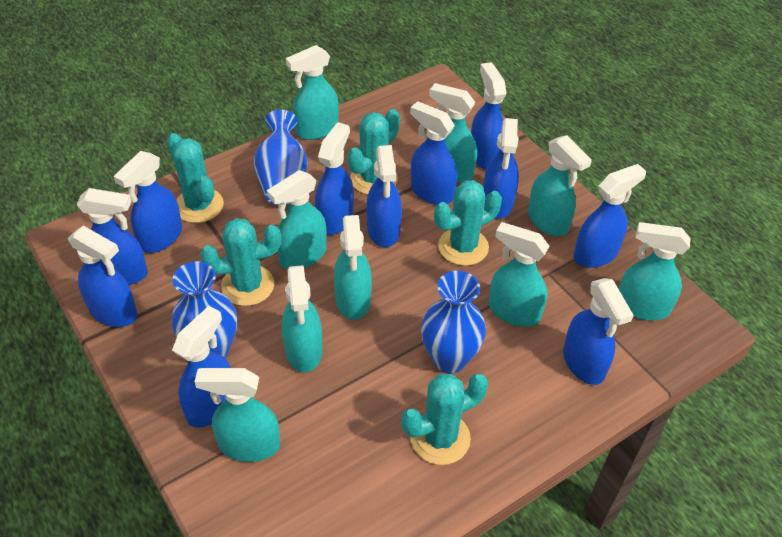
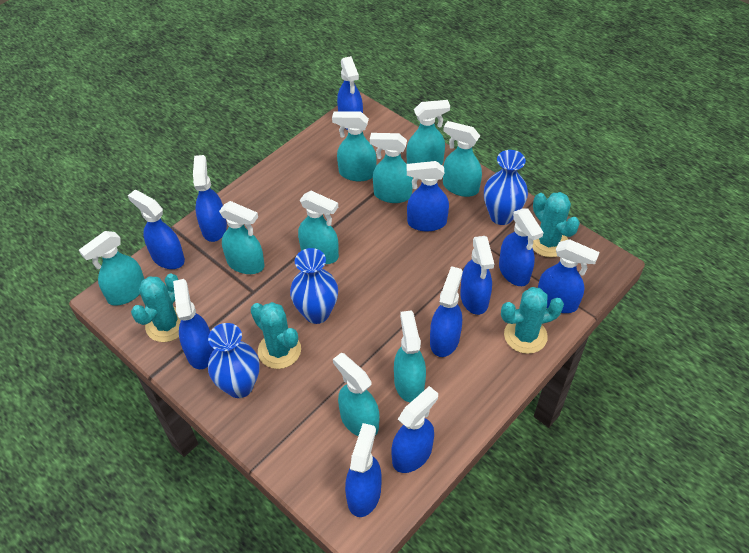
turquoise cactus: [167,133,224,223] [200,218,281,306] [347,109,400,195] [401,374,488,465] [434,180,502,266] = 5 -> [131,273,181,342] [251,302,301,369] [501,287,564,354] [532,192,580,257] = 4

